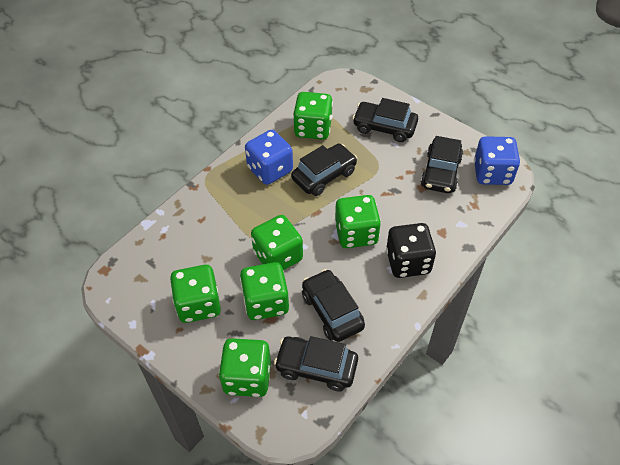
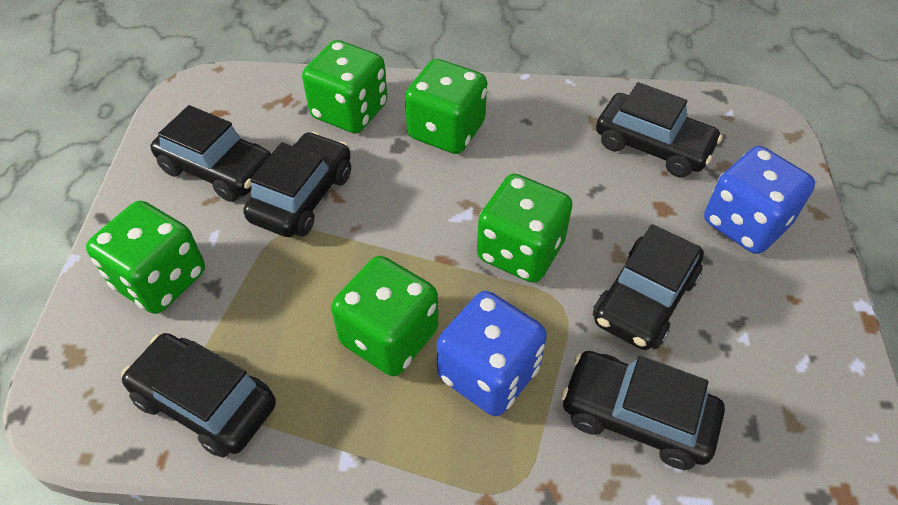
black car: [274,336,358,391] [291,144,357,196] [302,269,365,342] [352,98,418,142] [421,136,463,193] = 5 -> [121,333,276,457] [151,105,271,202] [243,132,351,237] [561,351,725,470] [593,224,704,350] [596,82,723,177] = 6
black dice: [386,223,436,278] = 1 -> none = 0
green dice: [170,265,221,323] [219,338,271,397] [240,262,289,320] [251,215,303,270] [293,92,333,140] [335,195,381,248] = 6 -> [86,201,205,314] [302,40,387,133] [331,256,438,376] [405,59,487,154] [477,174,573,283] = 5

